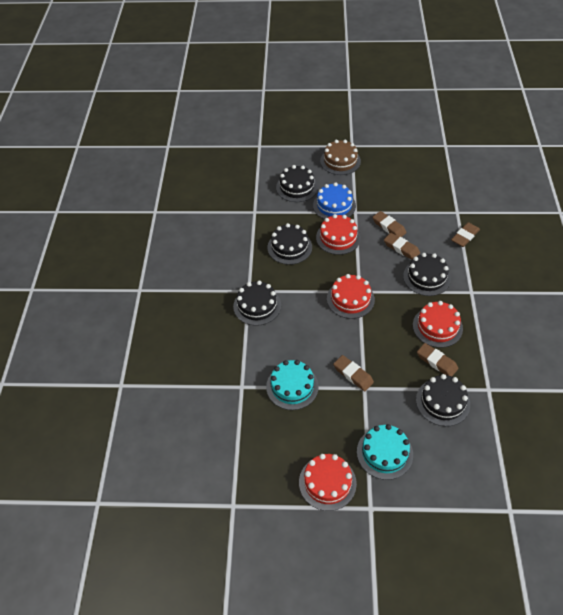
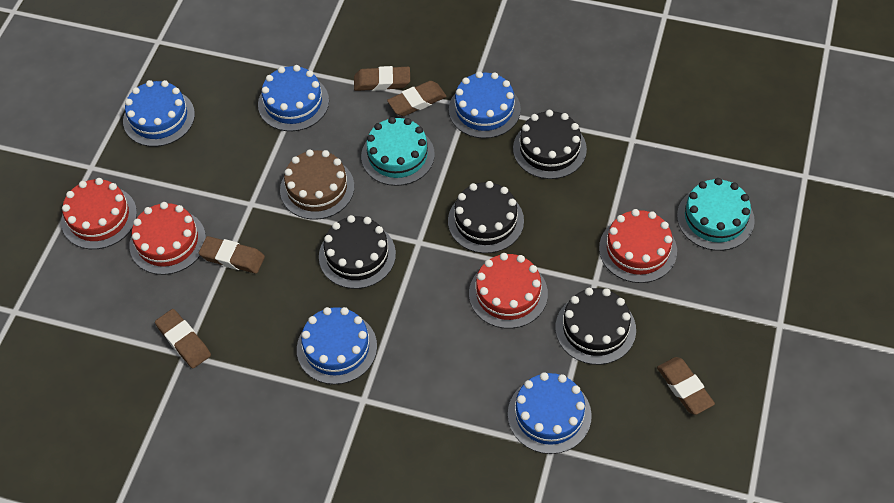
black cake: [233,280,281,326] [267,223,312,265] [276,165,318,202] [403,253,451,296] [416,374,470,426] = 5 -> [319,215,396,289] [448,181,524,253] [513,110,587,179] [556,288,636,365] = 4
blue cake: [313,182,356,219] = 1 -> [123,80,195,147] [258,65,329,131] [297,307,377,384] [449,71,521,138] [508,372,592,454] = 5

